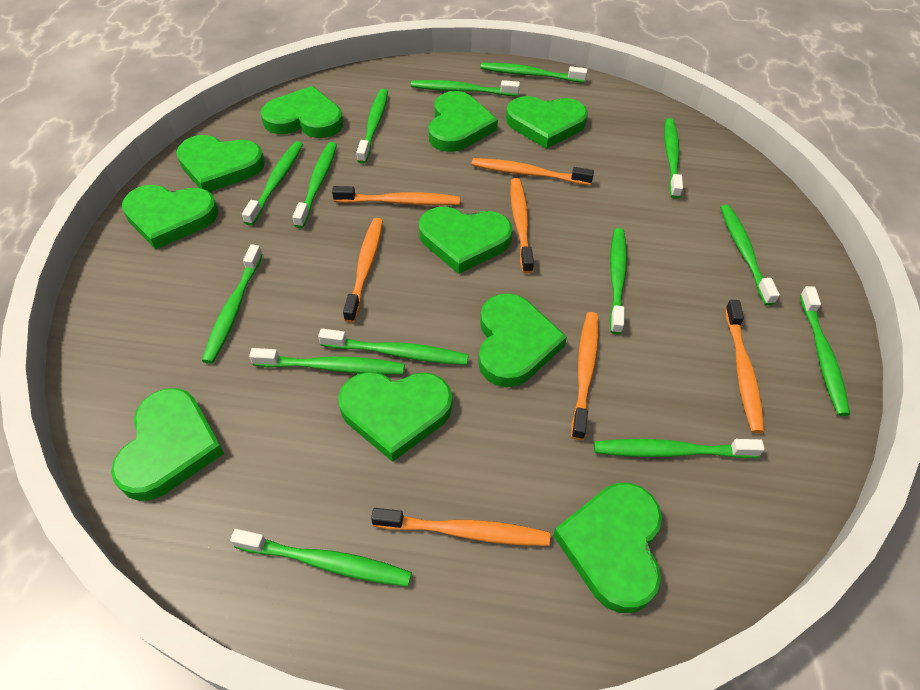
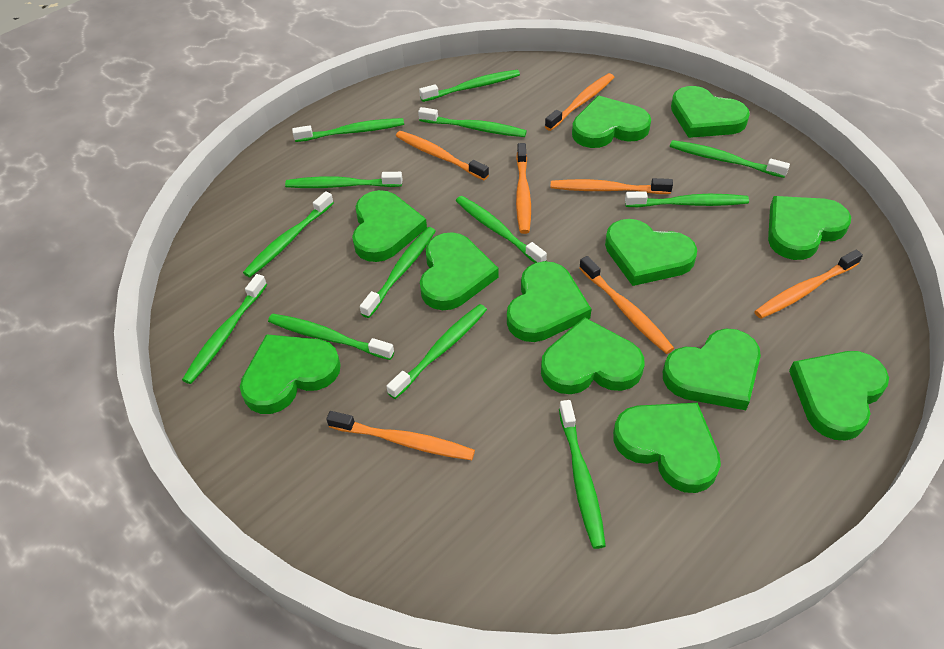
green heart: [111,388,224,501] [122,185,218,249] [176,135,265,192] [261,86,343,138] [338,372,452,462] [419,207,513,274] [428,91,498,152] [478,293,567,387] [506,96,588,149] [553,483,662,613] = 10 -> [240,334,341,414] [352,190,427,262] [420,232,499,310] [507,261,591,342] [541,317,644,394] [572,96,651,148] [605,219,697,286] [613,403,721,493] [663,328,761,410] [671,86,750,138] [768,196,851,260] [789,351,889,440] = 12
green toothbrush: [202,244,263,364] [230,529,412,587] [242,141,303,226] [249,348,405,374] [292,142,337,228] [318,329,469,365] [356,89,388,164] [411,80,520,96] [480,63,588,83] [594,439,765,458] [610,228,627,335] [664,118,683,199] [720,205,780,306] [800,286,850,416] = 14 -> [182,274,267,384] [243,191,334,277] [268,314,394,360] [285,172,402,188] [292,118,404,142] [360,227,436,318] [386,304,487,399] [418,107,527,137] [419,70,520,102] [456,196,547,263] [559,400,606,549] [625,191,749,207] [670,140,790,178] = 13

